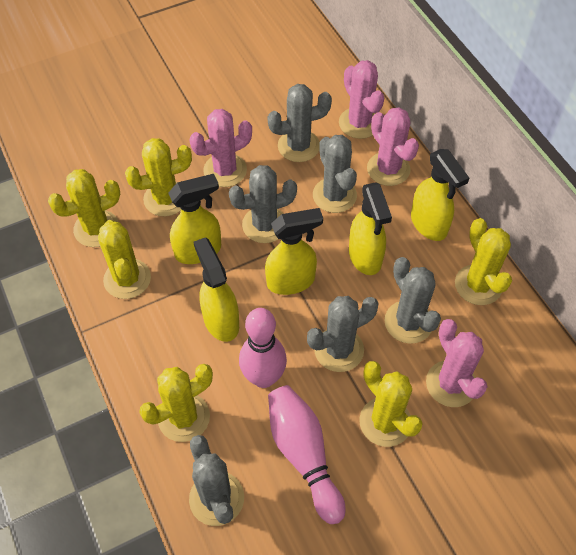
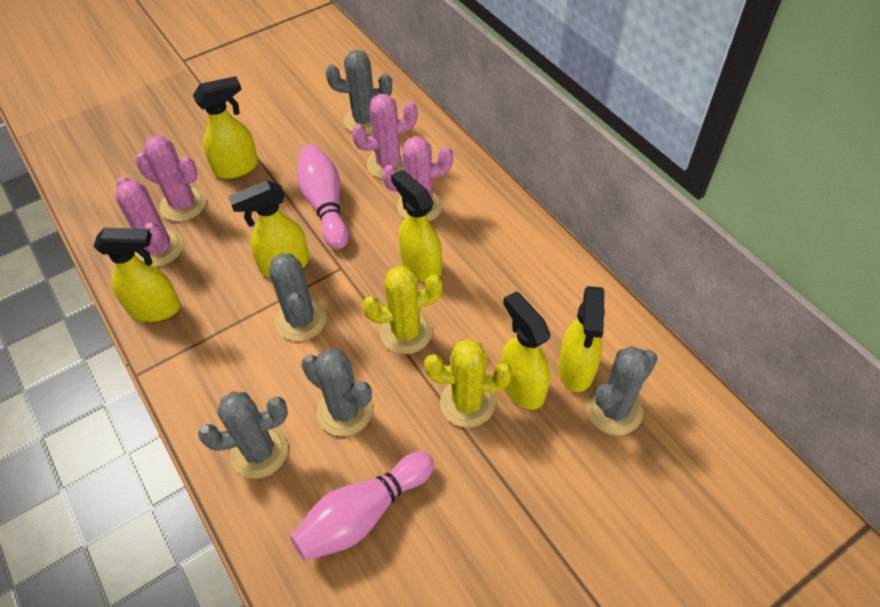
grey cactus: [189,435,244,526] [229,165,297,243] [268,84,332,162] [307,296,379,372] [313,135,357,213] [384,257,441,344] = 6 -> [198,391,288,479] [269,253,327,341] [301,348,373,436] [326,50,392,134] [586,346,658,435] = 5
yellow cactus: [48,169,120,247] [98,220,151,299] [125,138,192,216] [139,364,213,442] [359,361,423,447] [455,218,512,305] = 6 -> [362,266,443,354] [424,339,512,428] = 2
yellow spray bottle: [168,174,221,264] [193,237,239,342] [265,208,323,295] [349,182,392,275] [411,149,469,241] = 5 -> [93,228,181,322] [193,76,258,179] [228,180,309,277] [391,170,442,282] [501,291,550,410] [558,286,605,392] = 6

